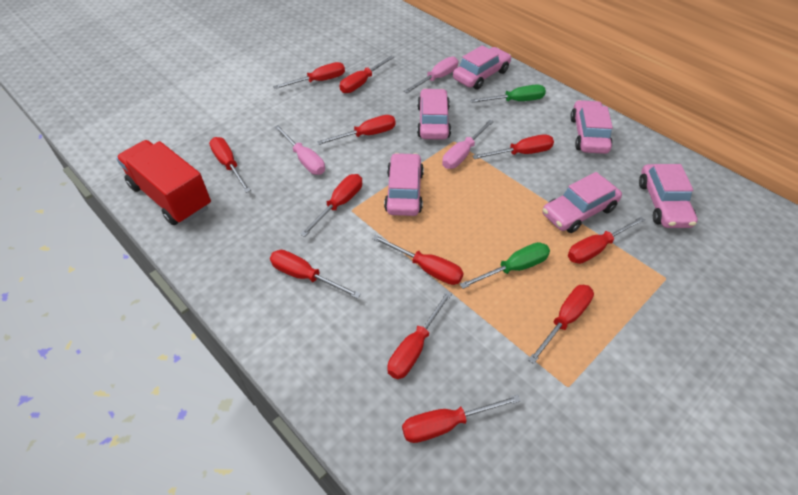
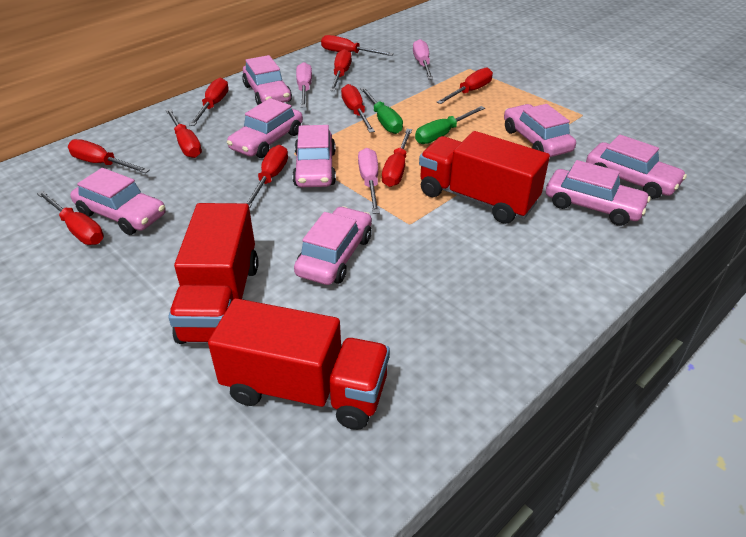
pink car: [384,153,424,216] [417,88,451,140] [453,45,511,90] [542,172,622,233] [570,100,613,154] [639,164,698,228] = 6 -> [70,168,166,235] [227,98,303,158] [242,55,292,105] [292,125,336,187] [294,206,372,285] [504,104,576,157] [546,160,651,226] [586,134,687,199] = 8
red screwdriver: [209,137,251,193] [270,250,361,299] [273,62,345,89] [300,174,362,237] [317,115,396,145] [339,56,394,93] [372,235,464,285] [387,291,453,379] [402,394,521,443] [473,134,554,159] [528,285,594,364] [568,217,645,264] = 12 -> [37,191,104,245] [68,139,150,173] [166,109,202,158] [189,78,229,126] [246,145,288,209] [321,35,394,56] [330,49,352,91] [341,84,375,133] [382,129,412,187] [437,67,493,104] = 10
red truck: [116,140,211,225] = 1 -> [168,203,259,344] [208,298,390,430] [419,131,550,224] = 3

